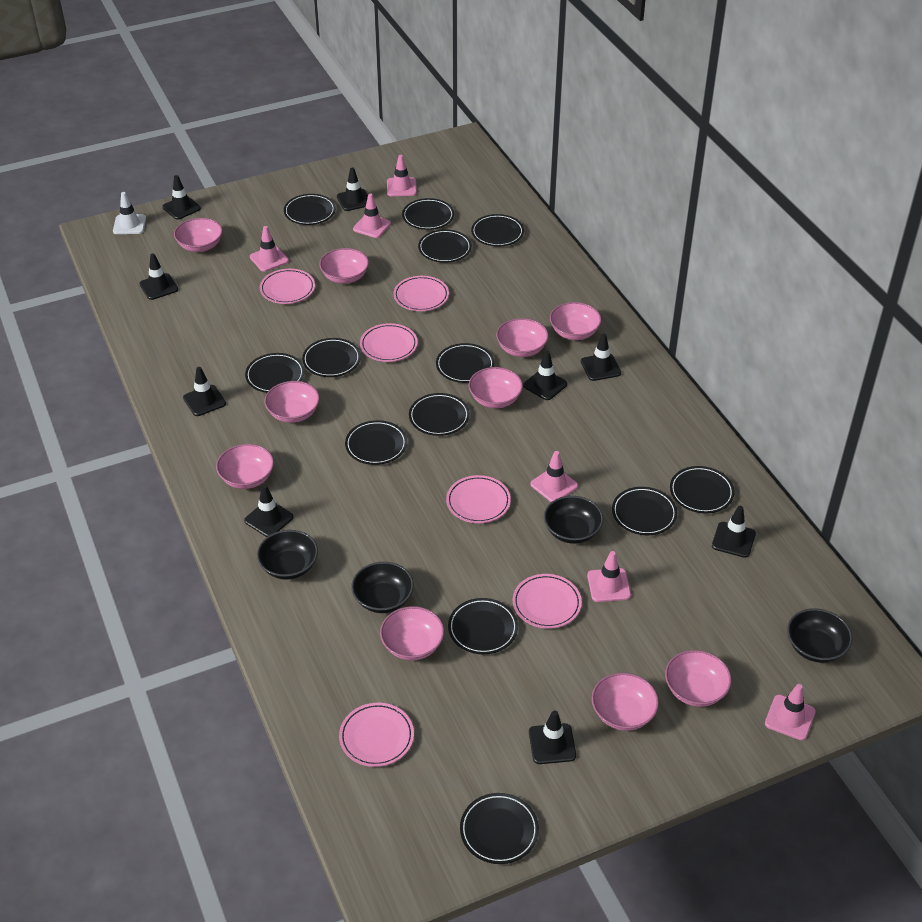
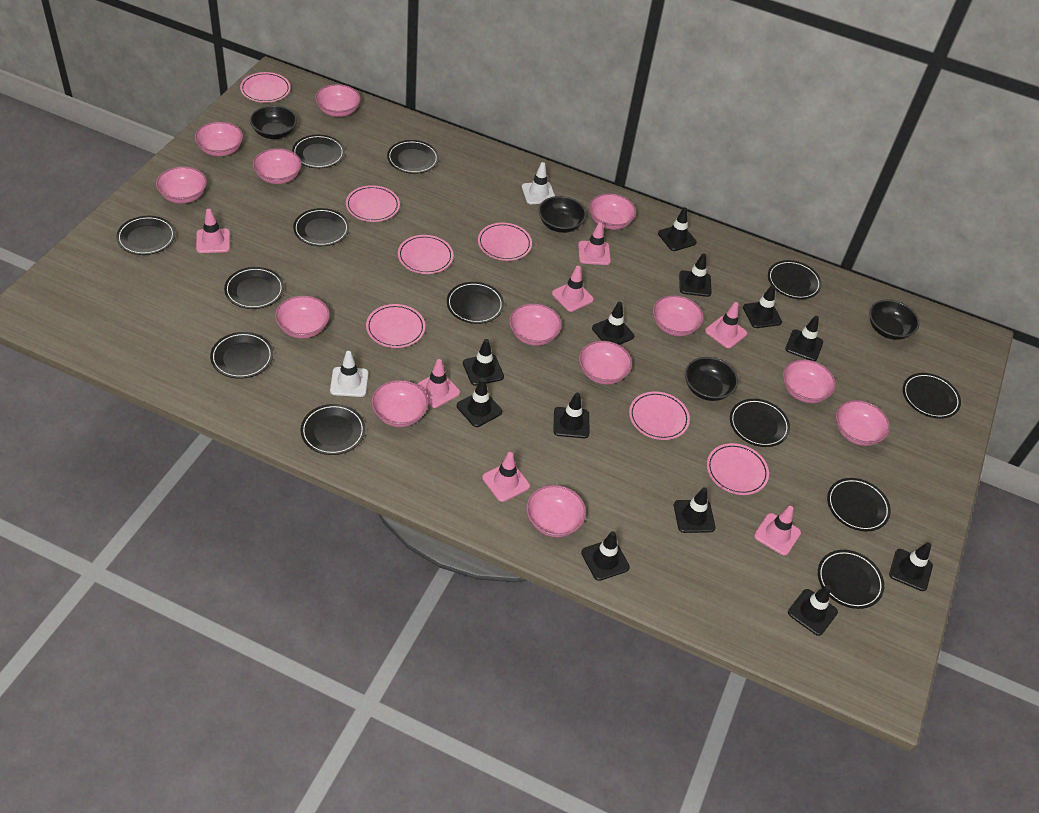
black traffic cone: [139,254,178,300] [162,175,201,220] [183,367,226,416] [244,485,293,537] [337,168,368,211] [523,351,568,400] [529,710,576,764] [581,333,621,381] [712,506,756,558] = 9 -> [457,378,502,427] [463,339,504,386] [553,393,589,438] [581,531,630,581] [592,302,634,345] [658,207,697,251] [674,487,715,533] [679,253,712,297] [743,285,782,328] [785,316,823,361] [788,585,838,636] [889,542,933,591] = 12
pink bowl: [174,218,223,252] [216,444,274,489] [264,381,320,423] [319,248,369,284] [380,606,444,660] [469,367,523,408] [496,318,549,357] [550,302,602,340] [592,673,659,731] [665,650,732,707] = 10 -> [156,166,207,203] [195,122,243,156] [253,148,302,184] [275,296,330,338] [315,84,361,117] [371,380,429,427] [509,303,562,346] [526,485,586,537] [579,341,632,384] [589,193,636,230] [653,295,704,336] [783,359,836,403] [836,400,890,446] = 13
pink plate: [260,269,315,304] [339,703,414,767] [360,323,418,362] [393,276,449,311] [446,475,511,523] [513,574,582,629] = 6 -> [240,72,291,103] [346,185,400,222] [366,304,425,348] [398,235,453,274] [478,223,532,261] [629,391,690,440] [707,443,769,495] = 7
pink traffic cone: [250,226,289,272] [353,193,391,238] [387,155,417,196] [530,451,578,502] [587,551,631,602] [765,684,816,740] = 6 -> [196,209,230,253] [417,359,460,408] [482,452,530,502] [552,266,594,312] [578,222,611,265] [705,302,747,348] [754,506,801,555] = 7
white traffic cone: [113,192,146,234] = 1 -> [330,351,368,397] [522,162,555,204] = 2

